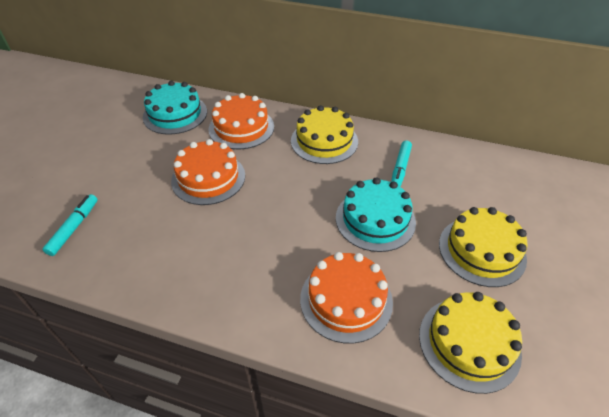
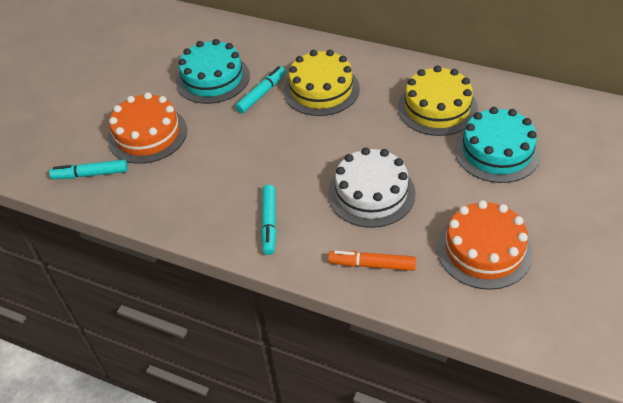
orange cake: [171,139,245,205] [209,93,274,149] [300,252,393,344] = 3 -> [108,92,187,164] [437,200,533,290] = 2
orange marker: none = 0 -> [328,251,416,271] = 1
turquoise marker: [42,194,98,256] [391,140,412,187] = 2 -> [49,160,128,179] [235,66,286,113] [261,185,276,255] = 3
white cake: none = 0 -> [328,147,416,228] = 1
yellow cake: [291,105,358,164] [419,292,522,394] [439,207,528,287] = 3 -> [284,50,360,116] [398,65,478,136] = 2

